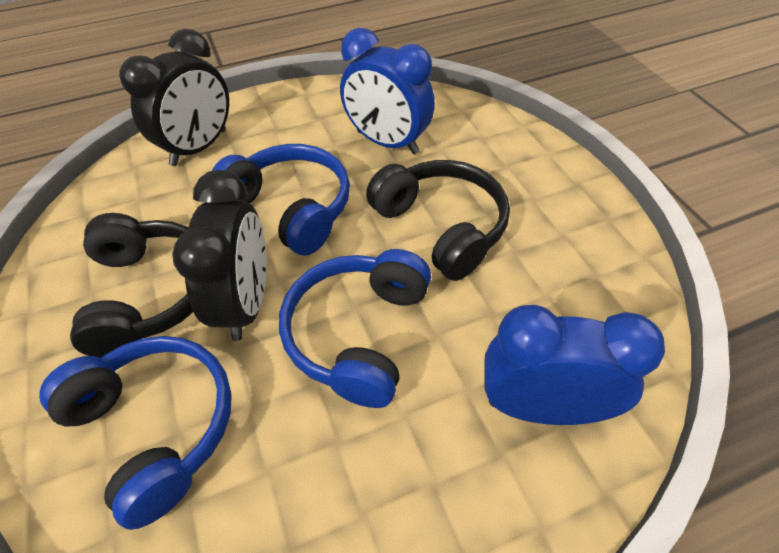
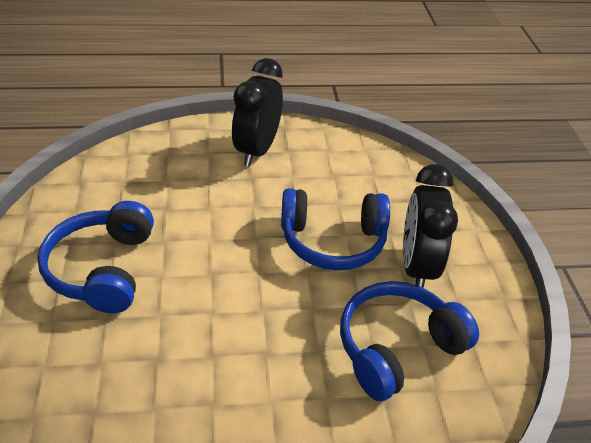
black headphones: [70,213,193,358] [366,160,510,281] = 2 -> none = 0
blue clock: [340,28,435,155] [485,305,665,425] = 2 -> none = 0

